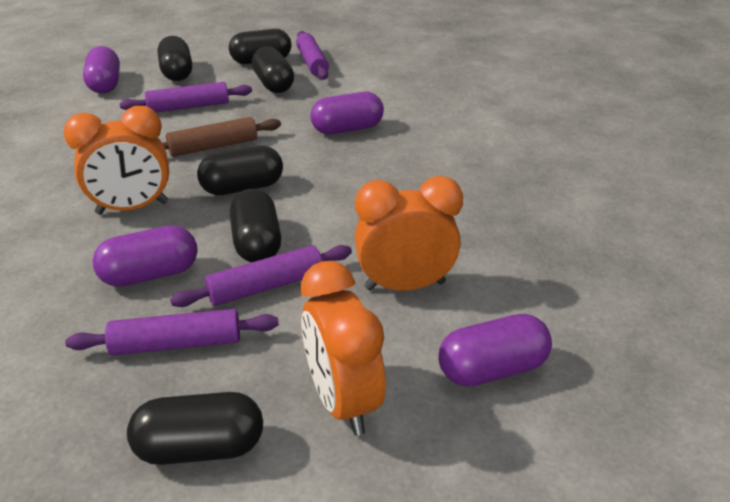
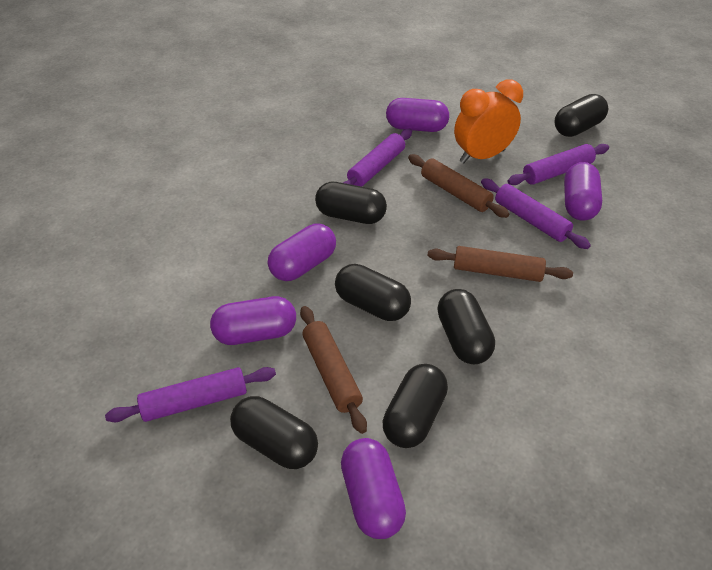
brown rolling pin: [162,117,281,157] = 1 -> [300,306,367,434] [408,154,509,218] [427,246,573,282] = 3
orange clock: [63,106,169,215] [301,261,386,436] [355,176,463,291] = 3 -> [454,79,523,163] = 1
purple capsule: [83,46,120,93] [92,225,198,287] [310,92,384,134] [439,314,552,387] = 4 -> [210,296,296,345] [268,224,336,281] [341,438,406,539] [386,98,449,132] [564,162,602,220] = 5

